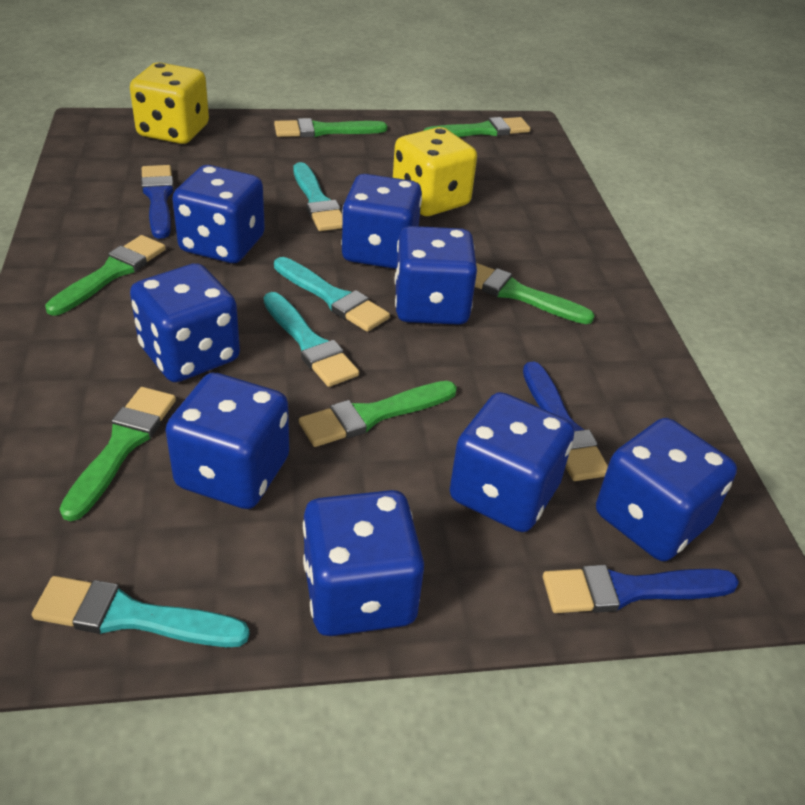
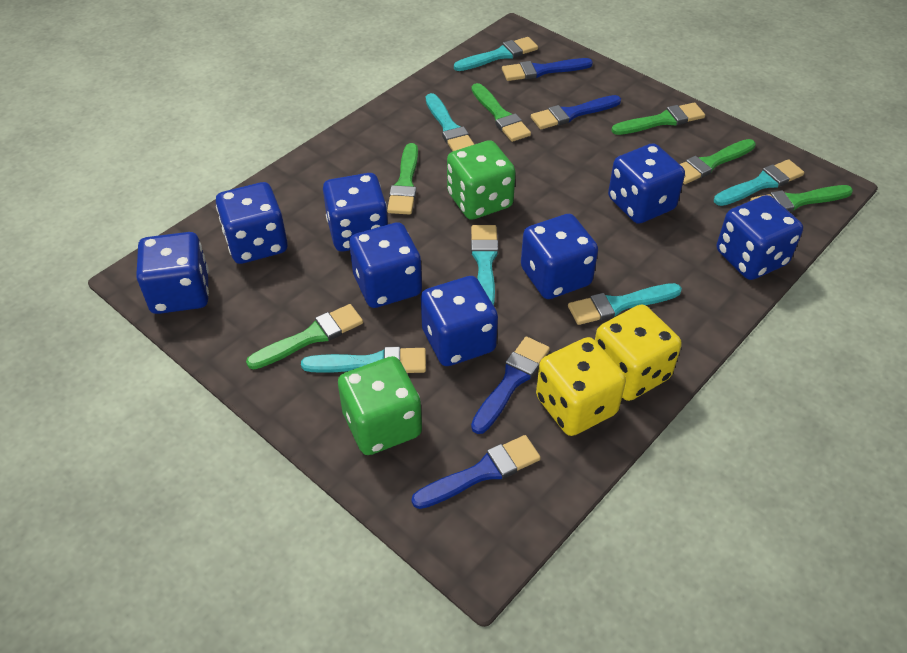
blue brush: [141,165,174,239] [523,361,608,481] [543,565,739,613] = 3 -> [411,435,541,509] [471,337,550,434] [502,58,593,81] [531,95,621,129] = 4
green dice: none = 0 -> [338,356,422,455] [447,140,516,220] = 2
turquoise brush: [32,576,250,647] [264,292,359,387] [274,257,390,332] [294,162,343,231] = 4 -> [301,347,426,373] [426,93,475,151] [454,37,538,71] [471,225,498,305] [568,283,682,325] [714,159,804,206] = 6

